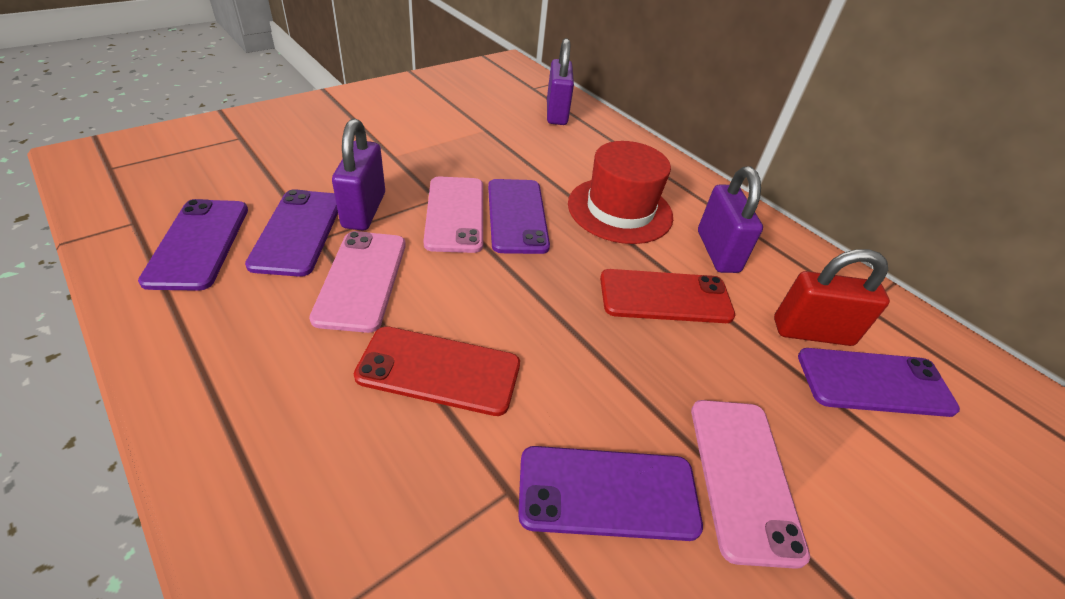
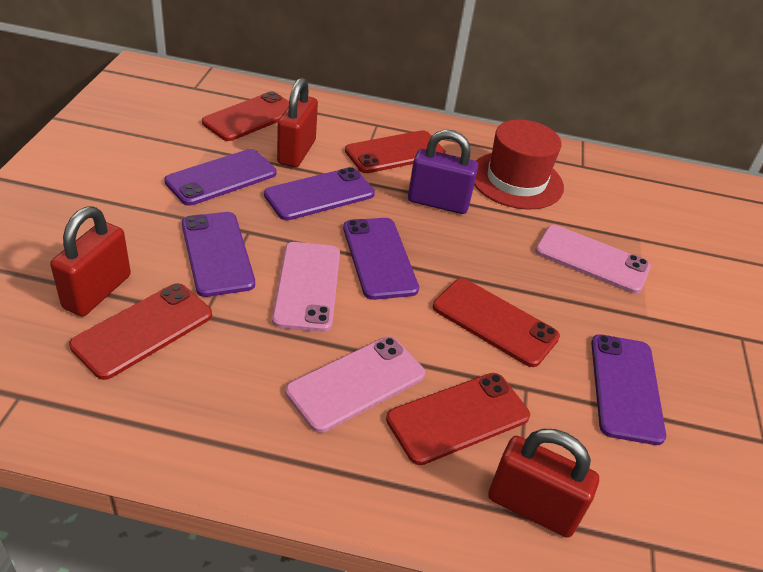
purple padlock: [332,119,385,231] [547,38,574,125] [698,166,763,273] = 3 -> [408,130,478,214] = 1
red padlock: [774,249,890,346] = 1 -> [50,207,131,317] [277,78,318,168] [488,429,599,538] = 3
red phone: [354,326,520,416] [600,269,735,323] = 2 -> [69,283,212,380] [202,91,289,141] [345,130,446,173] [386,373,530,465] [433,278,560,367] = 5

